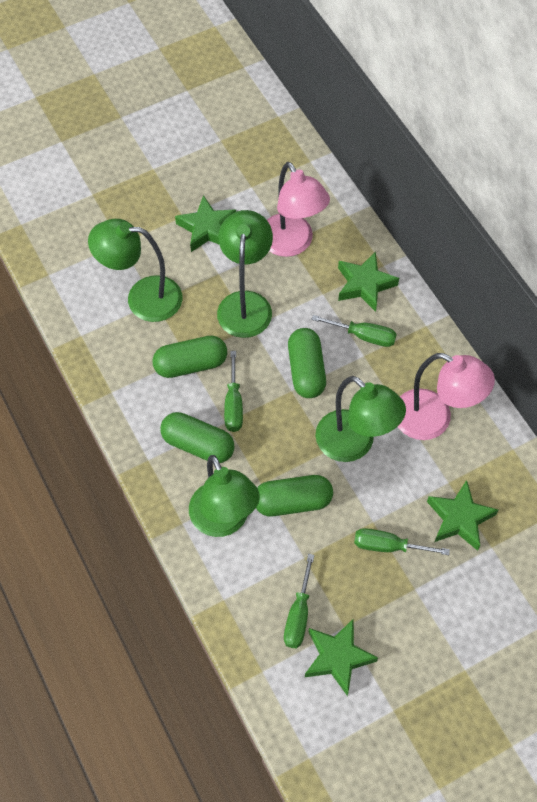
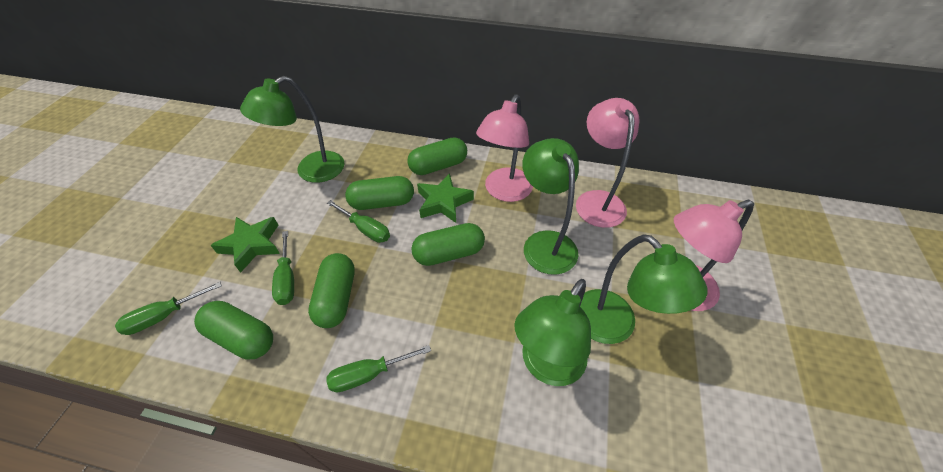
green capsule: [152,336,227,378] [160,412,234,463] [256,475,333,516] [288,328,326,398] = 4 -> [194,301,273,360] [308,253,355,328] [345,176,414,210] [407,137,467,175] [411,223,485,266] = 5
green star: [175,195,236,252] [305,619,378,696] [338,251,399,312] [427,480,498,551] = 4 -> [211,217,280,273] [417,173,474,223] = 2
pink lamp: [267,162,330,257] [398,353,495,440] = 2 -> [476,94,533,202] [576,98,639,228] [674,200,754,311] = 3

